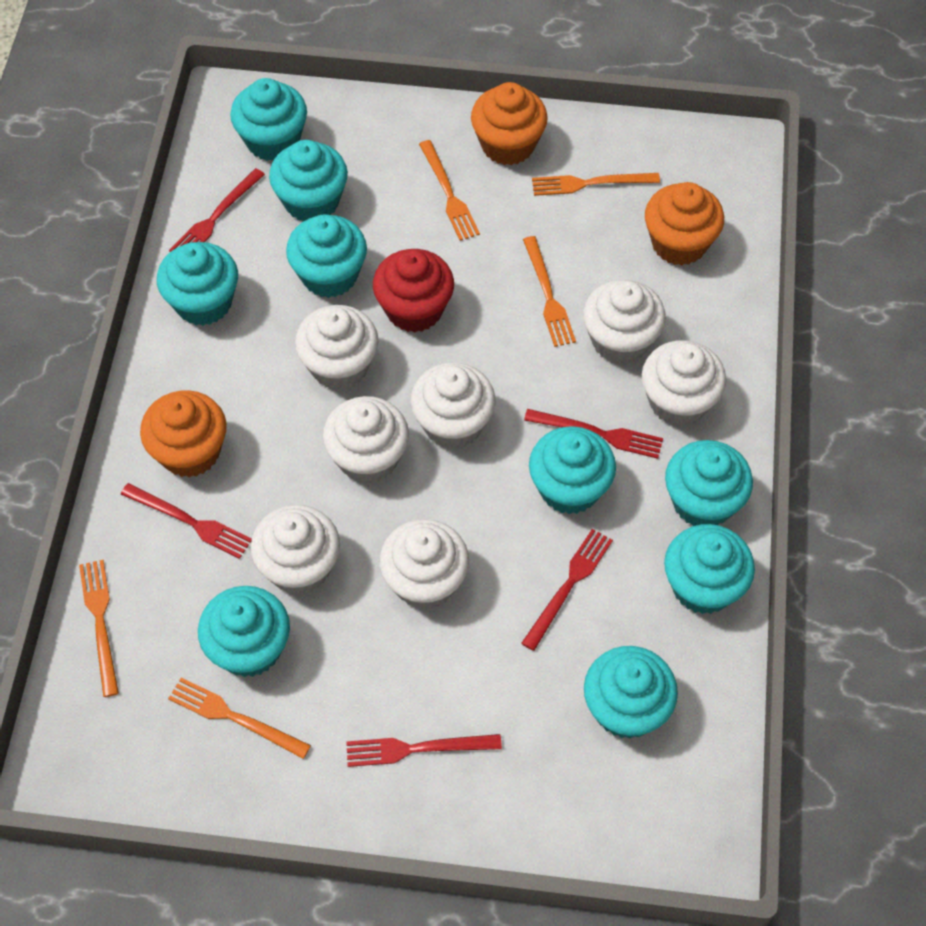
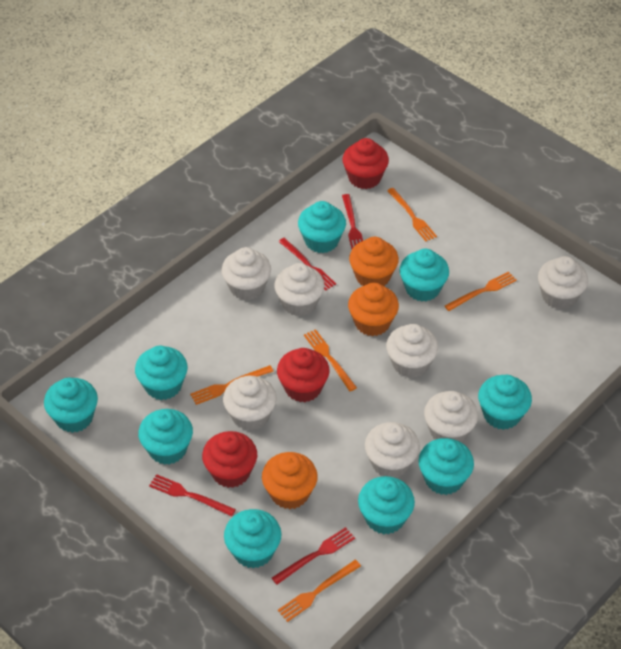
red cupcake: [373,249,454,333] = 1 -> [202,431,257,488] [277,348,330,402] [342,138,389,189] = 3
red fork: [121,483,252,559] [169,168,265,252] [346,734,502,767] [521,529,613,651] [524,409,663,459] = 5 -> [149,474,236,517] [272,527,355,585] [278,238,336,291] [342,194,363,249] = 4

